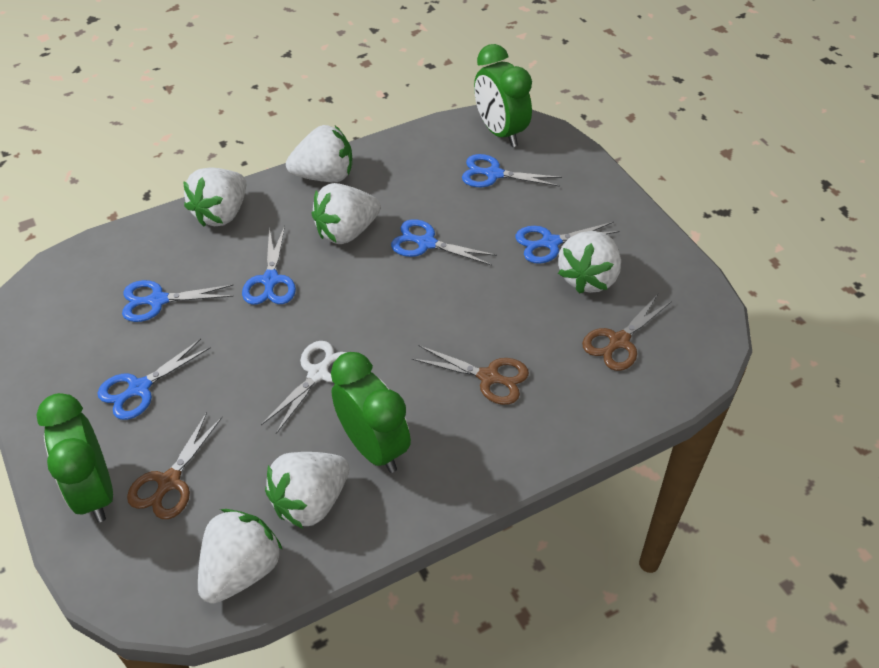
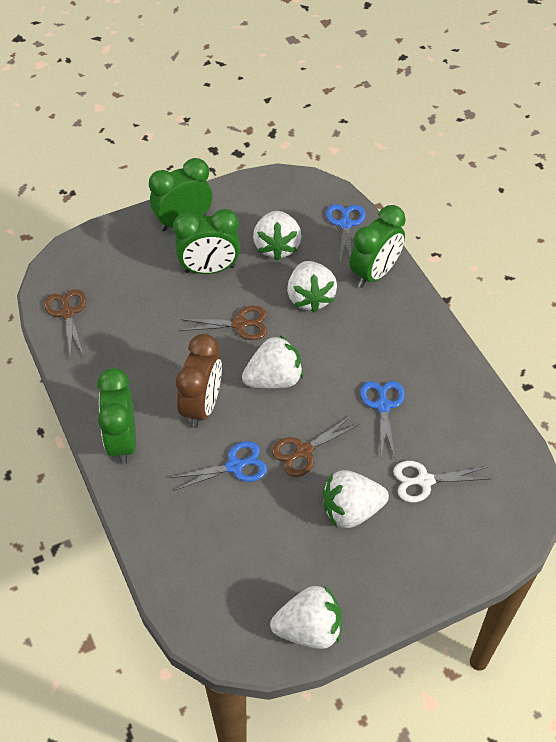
blue scissors: [97,339,211,420] [122,280,234,322] [242,226,296,305] [391,219,497,266] [462,154,562,187] [515,222,620,264] = 6 -> [170,441,267,491] [326,204,365,262] [360,381,405,458] = 3
brown clock: none = 0 -> [176,334,222,428] = 1
green clock: [37,393,113,523] [331,352,411,473] [474,44,532,147] = 3 -> [97,368,136,465] [149,158,212,231] [173,209,240,274] [350,205,406,288] = 4
white strawberry: [183,168,246,227] [198,509,283,604] [265,452,349,529] [286,125,352,182] [312,183,381,244] [558,231,621,294] = 6 -> [242,335,303,388] [253,211,302,261] [270,585,342,649] [287,261,337,313] [323,470,389,528] = 5

